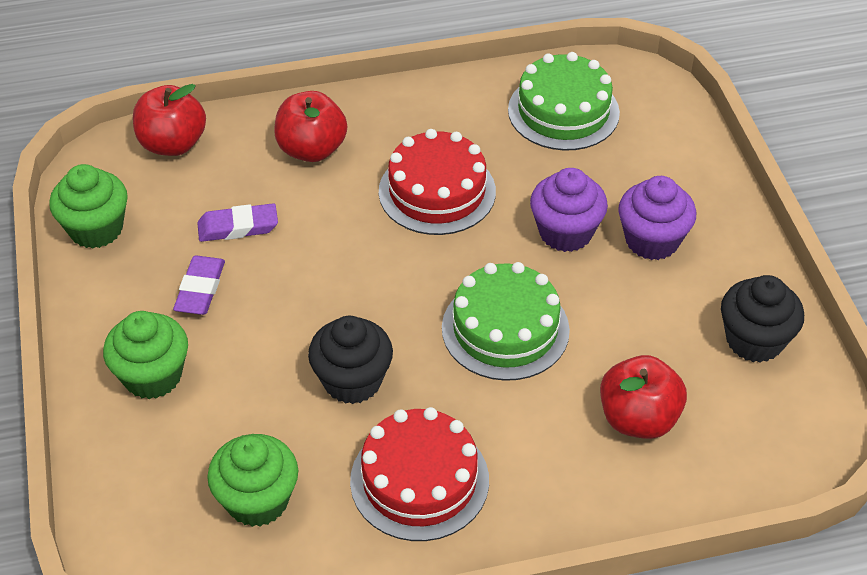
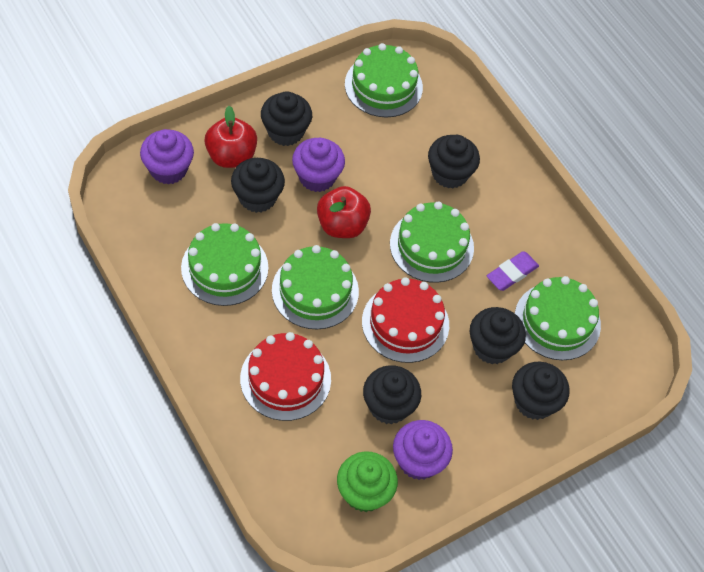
black cupcake: [308,316,393,404] [721,275,804,363] = 2 -> [231,158,285,213] [261,91,312,146] [363,365,421,424] [428,135,480,189] [470,307,526,364] [512,362,570,420] = 6
green cake: [442,262,570,381] [508,52,620,151] = 2 -> [181,223,268,306] [272,245,359,329] [345,43,423,117] [390,201,474,283] [515,276,601,360] = 5
green cupcake: [49,164,128,249] [103,311,188,399] [207,434,298,527] = 3 -> [337,451,398,512] = 1
purple cupcake: [530,168,608,252] [618,176,696,260] = 2 -> [140,129,194,185] [292,138,345,192] [393,420,453,480] = 3
purple eraser: [173,255,225,315] [197,203,278,242] = 2 -> [487,251,539,291] = 1
red apple: [133,84,206,156] [274,91,347,162] [600,355,687,439] = 3 -> [204,106,257,168] [317,186,371,238] = 2

